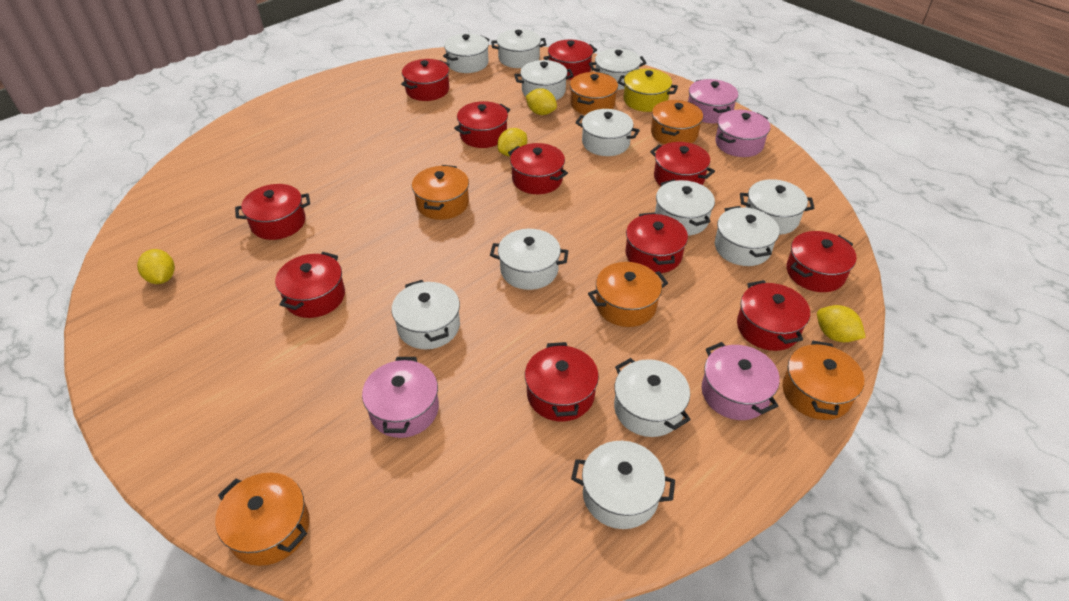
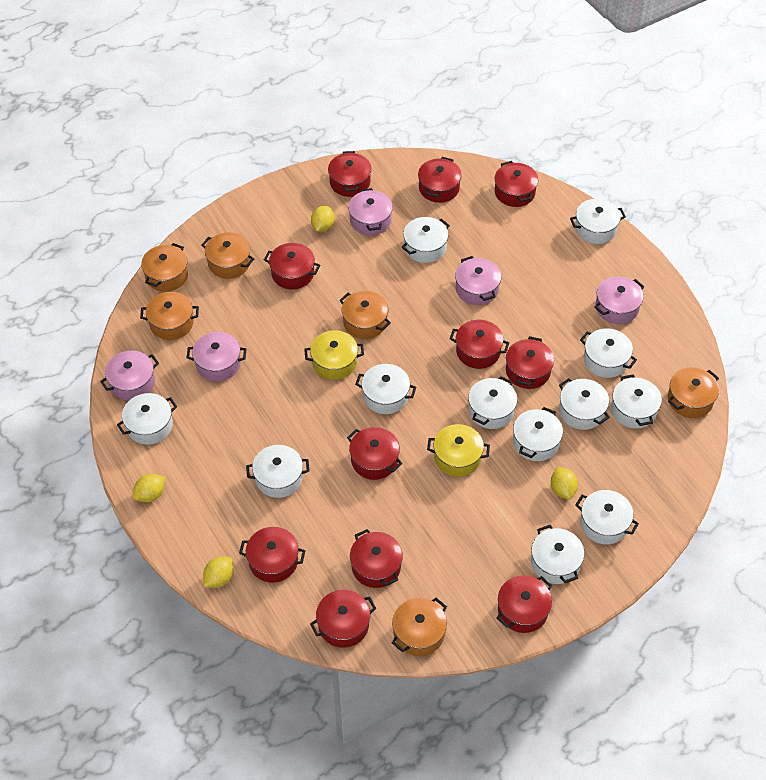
pink pot: [362,357,439,438] [688,79,738,123] [702,342,780,420] [715,110,770,157] = 4 -> [100,350,159,401] [187,332,246,381] [348,188,393,235] [455,256,501,305] [594,276,644,324] = 5
yellow pot: [618,69,678,112] = 1 -> [304,330,364,380] [427,424,490,477] = 2

